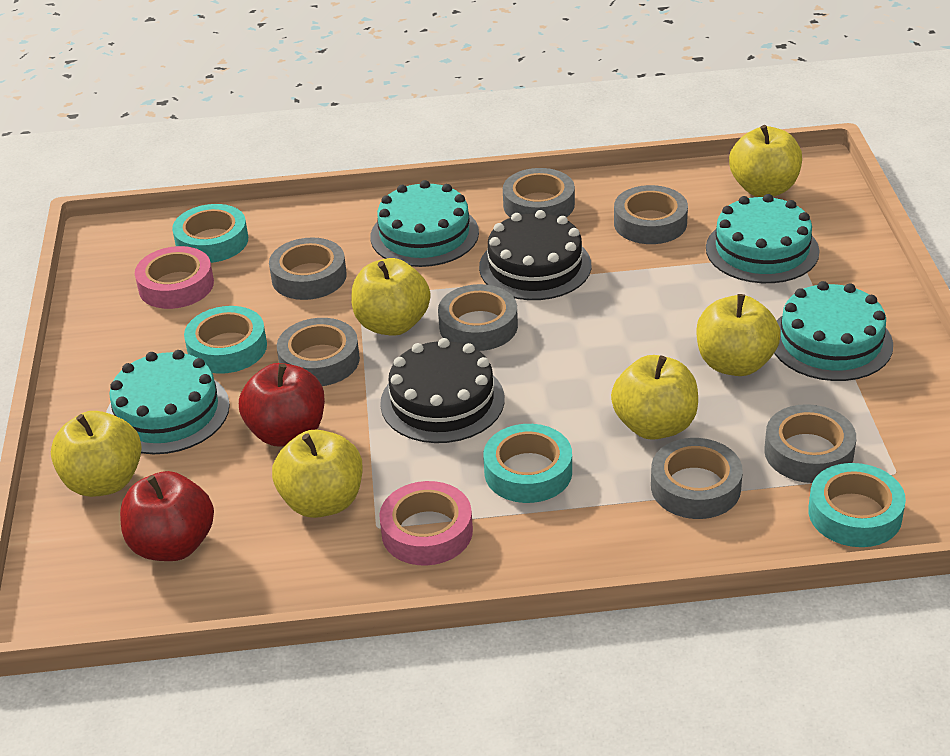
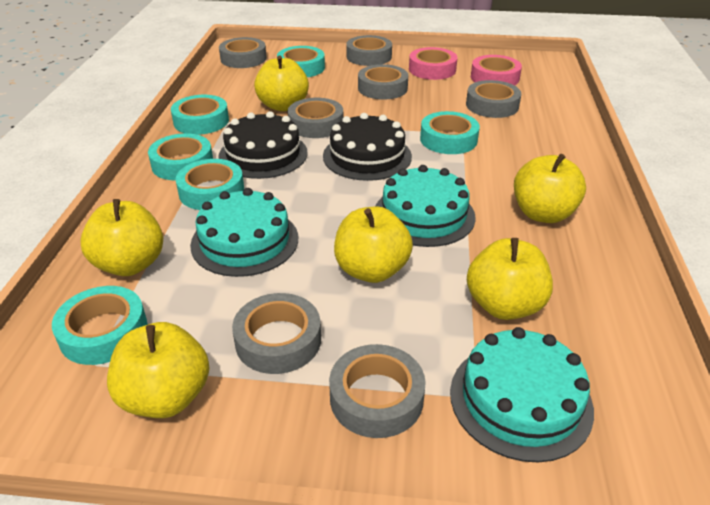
red apple: [120,471,214,561] [239,363,325,447] = 2 -> none = 0
turquoise cake: [106,350,230,454] [370,180,479,267] [706,194,820,283] [774,281,893,381] = 4 -> [190,188,298,277] [376,165,476,247] [450,327,594,462] = 3
turquoise tape: [172,204,248,263] [184,306,267,374] [483,424,572,503] [808,463,906,547] = 4 -> [52,286,148,365] [148,133,213,180] [171,95,229,135] [176,159,244,210] [277,46,325,77] [420,111,480,154] = 6

